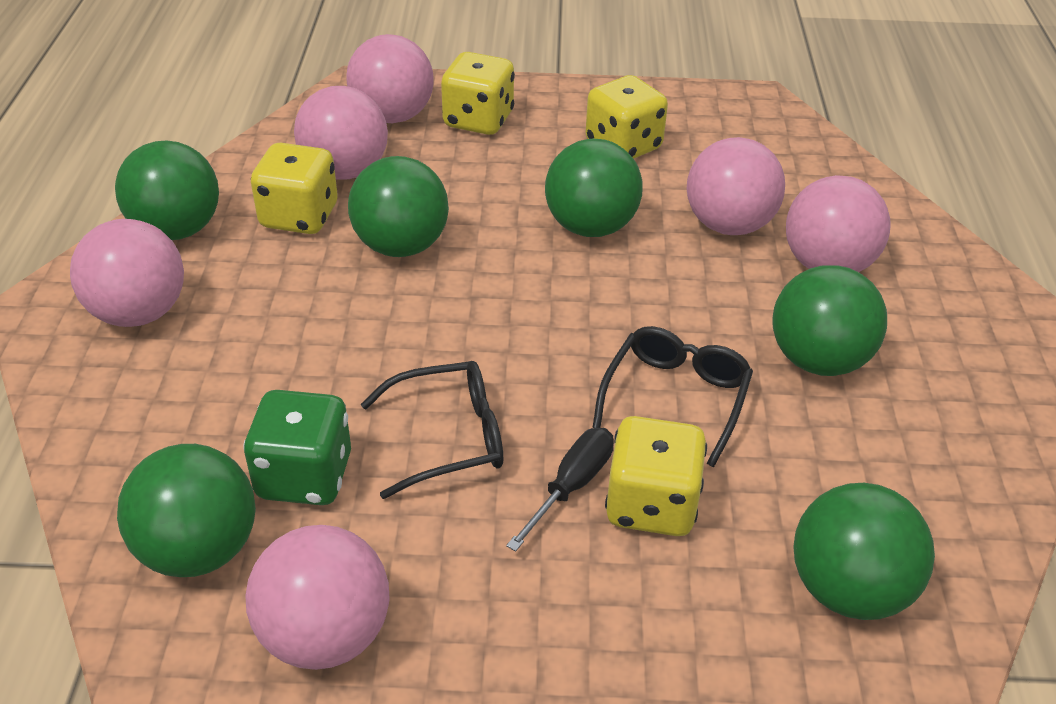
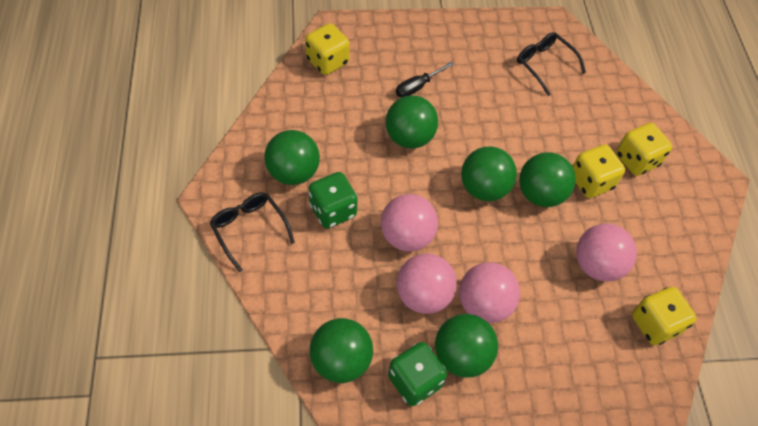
green dice: [243,390,351,505] = 1 -> [309,172,358,228] [388,342,447,406] = 2
pink ball: [70,219,184,327] [245,525,390,670] [294,86,388,180] [346,34,434,123] [687,137,785,235] [786,175,891,272] = 6 -> [381,194,438,251] [397,253,457,314] [459,262,520,323] [576,223,637,281] = 4

